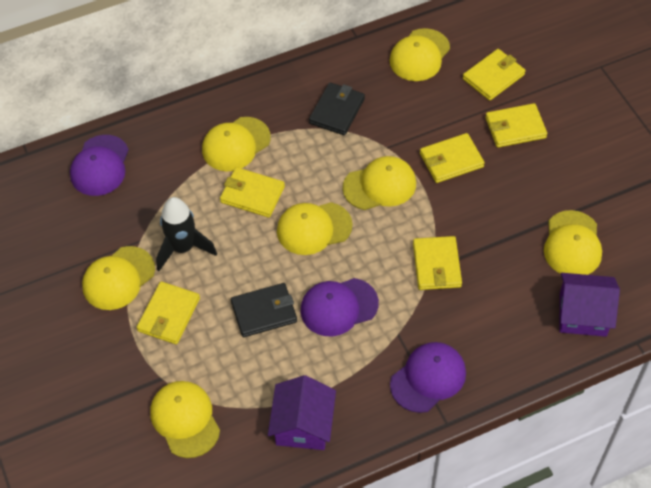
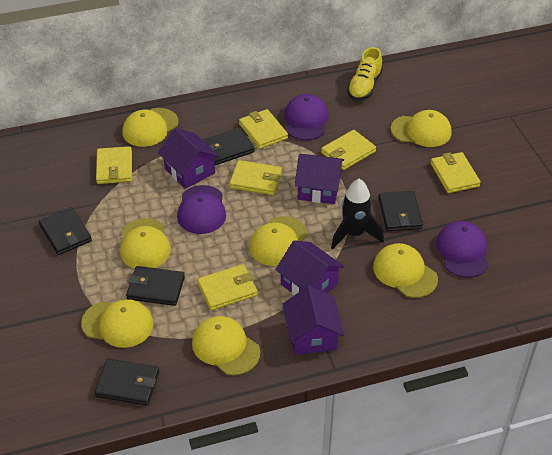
black wallet: [231,283,297,337] [309,82,365,135] = 2 -> [39,207,92,255] [95,359,159,405] [126,266,185,306] [203,128,254,165] [379,191,423,231] = 5
purple house: [268,375,336,450] [559,273,620,337] = 2 -> [158,128,219,189] [275,240,344,295] [282,286,344,355] [295,154,344,204] = 4
yellow shoe: none = 0 -> [347,47,383,101] = 1

